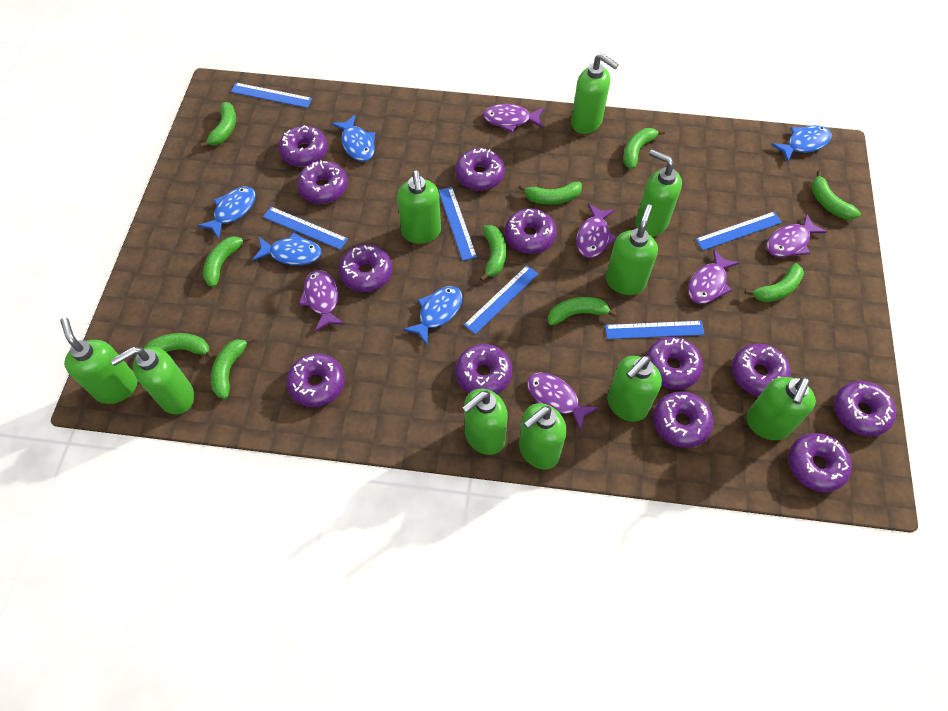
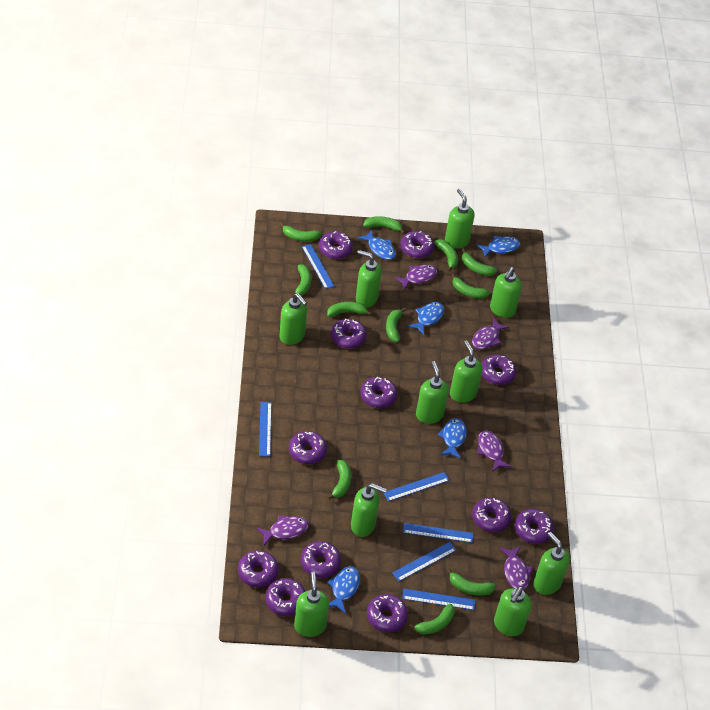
green banana: [144,333,215,360] [200,102,236,148] [203,235,250,287] [211,336,254,399] [480,225,506,282] [518,182,582,205] [548,297,617,326] [623,128,665,169] [744,263,804,302] [811,171,861,220] = 10 -> [280,223,322,241] [291,264,311,297] [327,302,372,317] [327,460,351,500] [363,216,405,234] [386,308,406,342] [409,603,455,635] [434,239,458,272] [447,568,496,596] [452,274,490,299] [462,249,497,276] = 11
purple fish: [299,270,344,332] [483,104,544,132] [527,372,599,431] [576,203,617,258] [688,249,739,304] [766,213,827,257] = 6 -> [256,515,309,545] [394,265,437,291] [472,318,509,349] [477,431,511,472] [500,546,533,590] = 5

